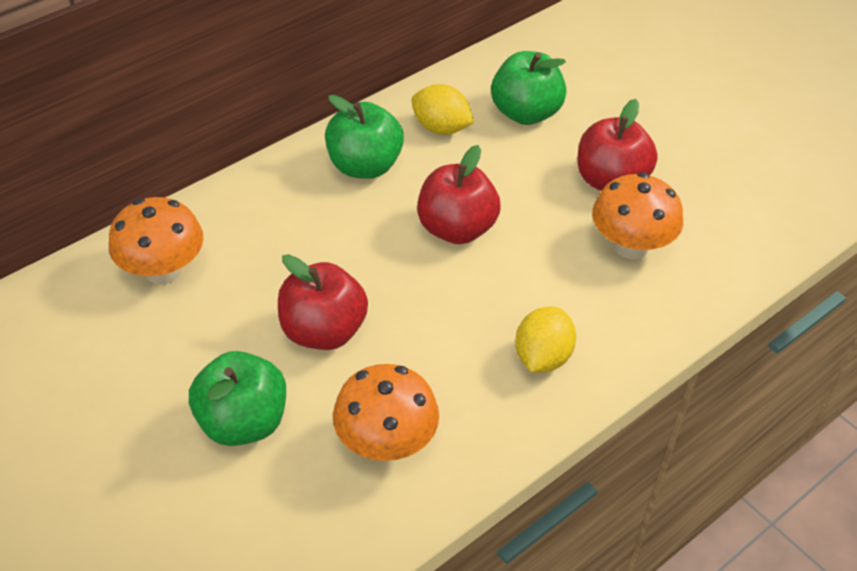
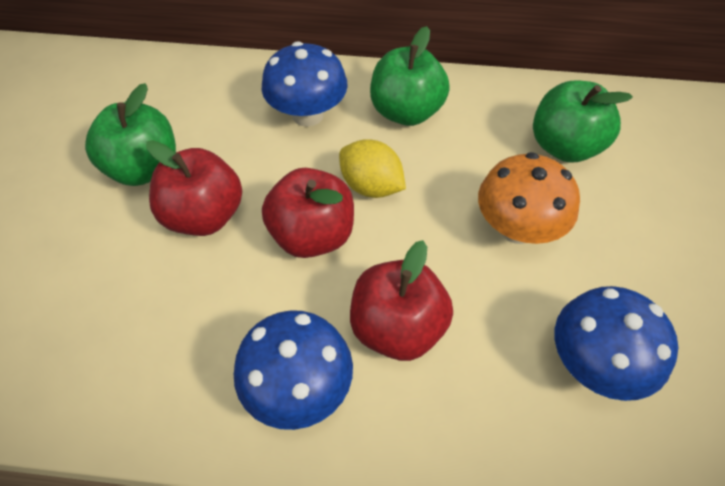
blue mushroom: none = 0 -> [234,310,353,430] [262,41,348,126] [555,286,678,401] = 3
orange mushroom: [109,197,203,285] [333,364,439,461] [592,172,683,259] = 3 -> [478,152,580,244] = 1
yellow lemon: [411,84,474,135] [515,307,576,372] = 2 -> [339,140,406,198] = 1

